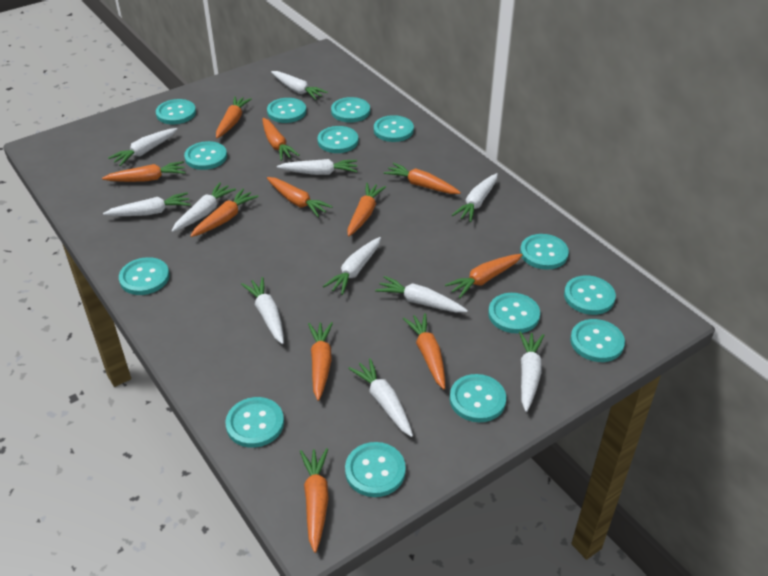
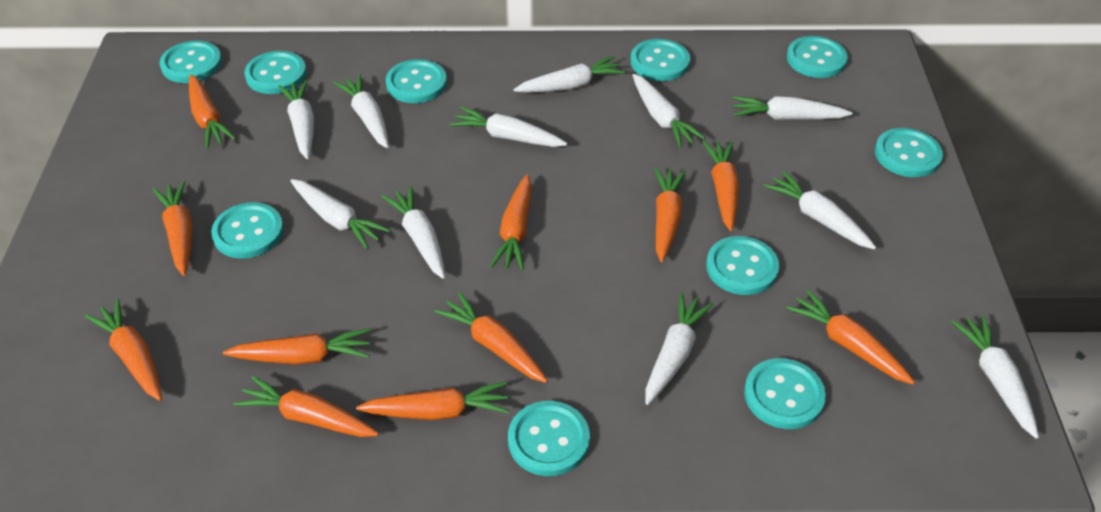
turquoise button: [119,257,170,295] [156,99,196,124] [184,141,227,170] [225,397,284,448] [267,98,306,123] [317,126,358,153] [331,97,370,123] [345,442,406,497] [374,115,414,142] [450,374,506,422] [488,293,540,333] [520,234,569,270] [564,275,616,315] [570,319,625,362] = 14 -> [160,41,222,83] [211,202,284,259] [244,51,307,94] [386,59,447,103] [508,401,590,476] [631,39,690,81] [706,236,779,295] [744,358,826,429] [787,36,848,78] [875,128,943,177] = 10

